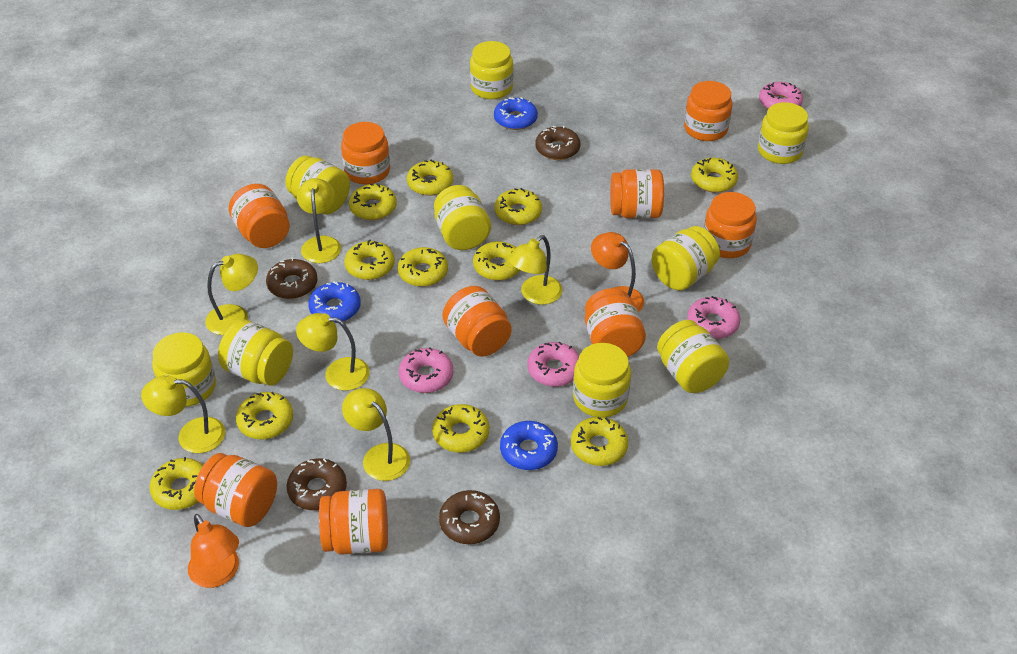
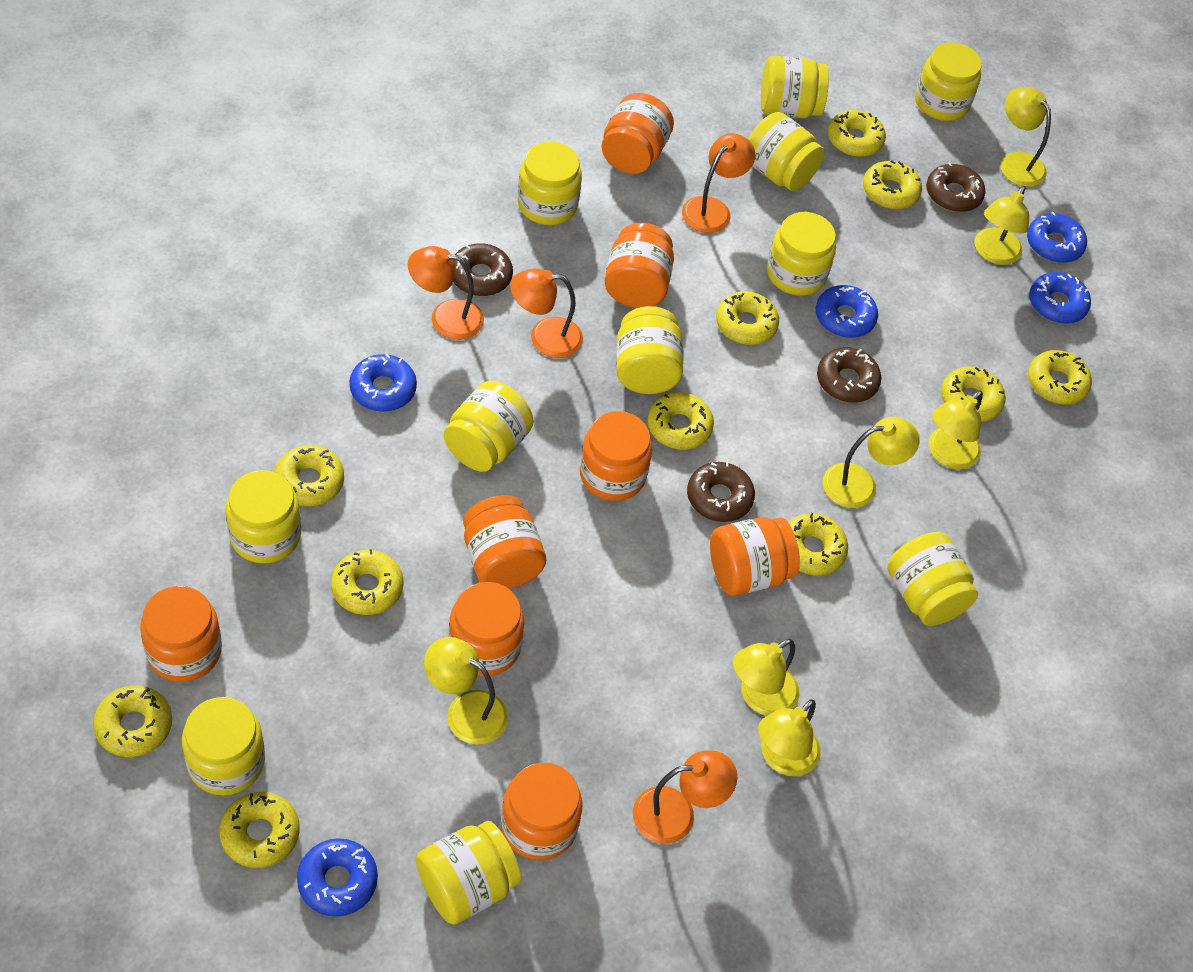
blue donut: [308,281,361,323] [494,97,538,130] [500,421,558,470] = 3 -> [297,838,378,917] [349,354,417,412] [816,285,878,338] [1027,212,1087,263] [1029,272,1091,324] = 5
orange jar: [194,453,277,527] [229,184,290,248] [319,489,388,555] [341,122,390,185] [442,286,512,356] [585,288,646,357] [610,169,664,218] [684,81,733,141] [704,192,757,258] = 9 -> [140,586,222,682] [448,582,524,676] [463,495,546,589] [501,763,583,860] [580,411,652,501] [602,93,674,174] [605,223,674,308] [710,517,800,596] = 8
orange lamp: [188,514,239,588] [591,232,644,312] = 2 -> [408,246,484,340] [510,268,583,358] [633,751,737,844] [682,133,755,233] = 4
pink donut: [399,347,453,393] [527,342,579,387] [687,296,740,339] [759,82,803,109] = 4 -> none = 0
yellow jar: [152,332,216,407] [218,320,293,385] [285,156,350,214] [434,185,491,250] [470,41,513,99] [573,343,631,417] [652,226,720,291] [657,320,729,393] [758,102,809,164] = 9 -> [182,697,265,795] [226,470,301,564] [416,821,521,924] [444,381,534,472] [518,142,582,225] [616,306,683,394] [748,112,825,191] [761,56,829,118] [767,212,836,296] [887,532,978,626] [915,42,982,121] = 11
yellow lamp: [141,375,225,453] [205,254,258,335] [296,313,370,391] [297,178,341,263] [342,388,410,481] [508,235,562,305] = 6 -> [424,637,508,745] [733,639,800,716] [758,699,821,776] [823,417,920,508] [929,390,983,469] [975,186,1029,265] [1000,87,1051,187] = 7

